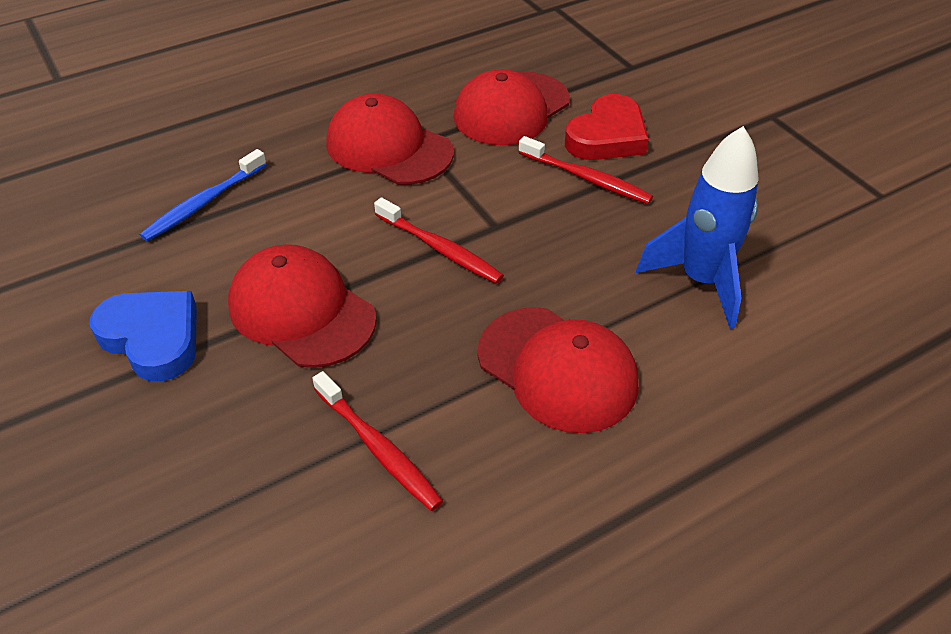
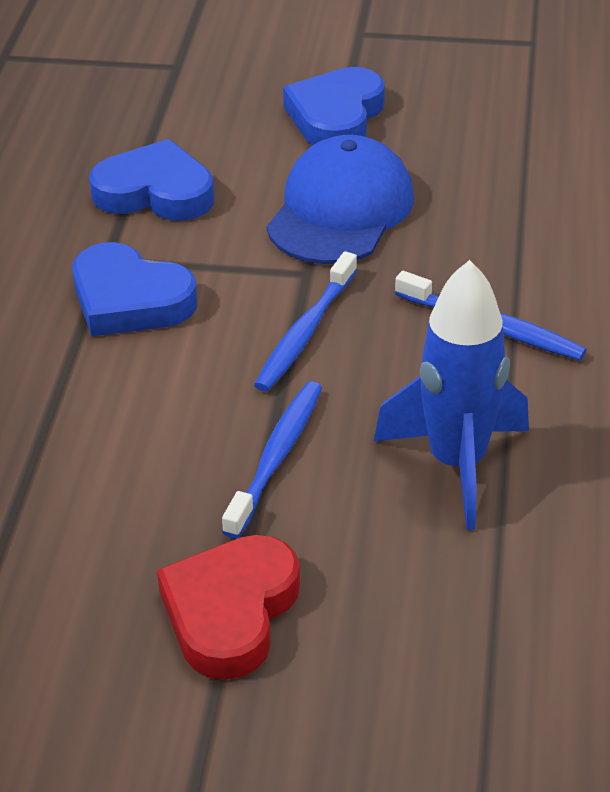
blue cap: none = 0 -> [267,135,414,264] = 1
blue heart: [90,291,197,381] = 1 -> [72,242,197,336] [89,139,214,221] [283,67,385,145] = 3
blue toothbrush: [140,149,267,241] = 1 -> [222,381,322,539] [254,251,357,392] [395,271,587,360] = 3
red cap: [228,244,376,368] [326,93,454,185] [453,69,570,145] [478,307,639,433] = 4 -> none = 0
red toothbrush: [312,371,443,511] [374,198,504,284] [518,136,653,204] = 3 -> none = 0

